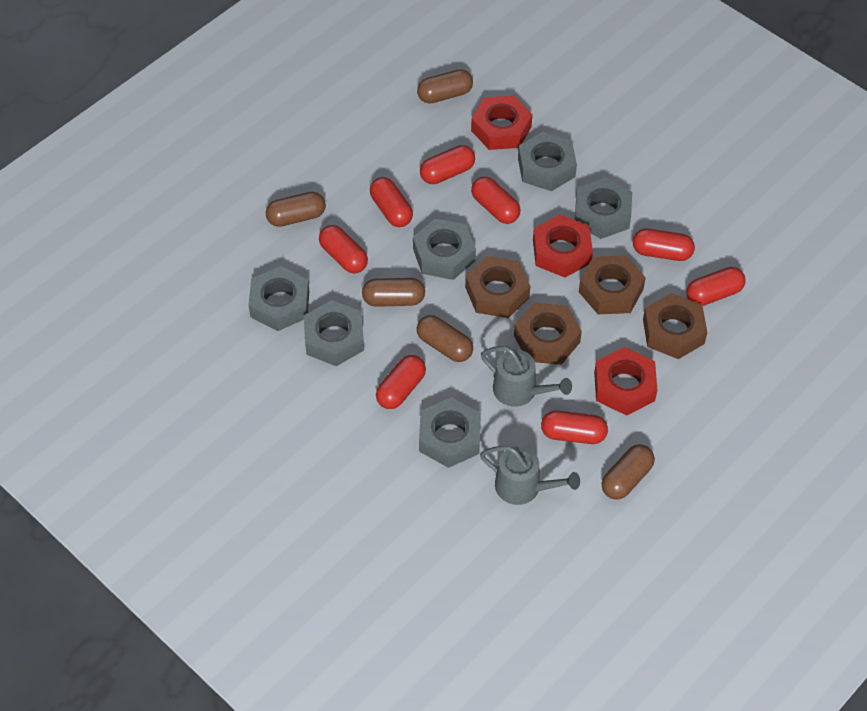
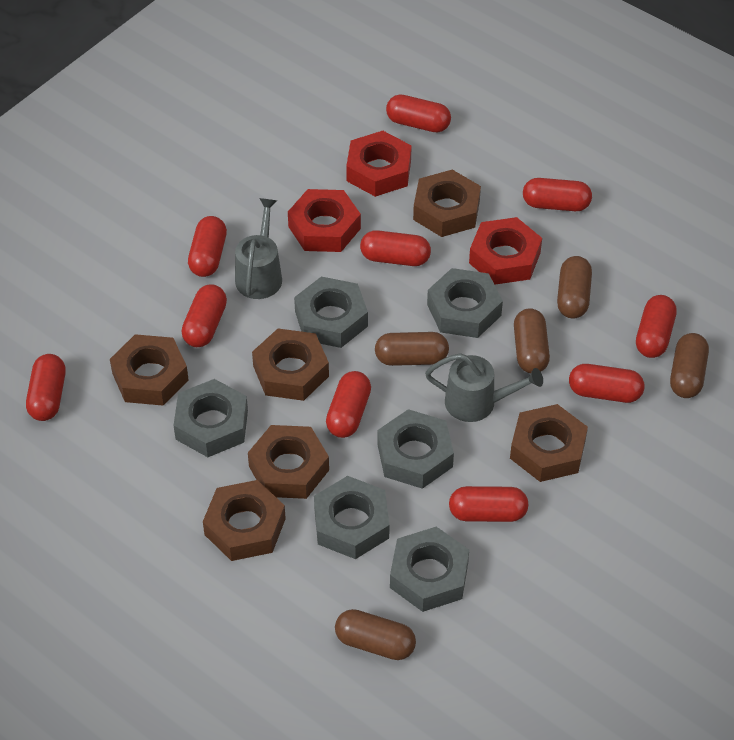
brown nut: [465,256,530,318] [514,303,582,365] [579,255,646,314] [643,293,707,359] = 4 -> [110,334,189,406] [203,480,286,561] [248,425,329,499] [252,328,329,401] [413,170,481,237] [510,404,588,482] = 6
red capsule: [319,225,368,274] [370,177,413,227] [376,355,426,409] [420,145,475,184] [471,176,521,224] [541,411,608,444] [633,229,695,261] [686,267,746,306] = 8 -> [26,354,66,421] [181,284,227,347] [188,216,227,277] [326,371,371,438] [360,230,431,266] [386,94,451,132] [449,486,529,522] [523,178,592,211] [569,364,644,403] [636,295,677,358] = 10

